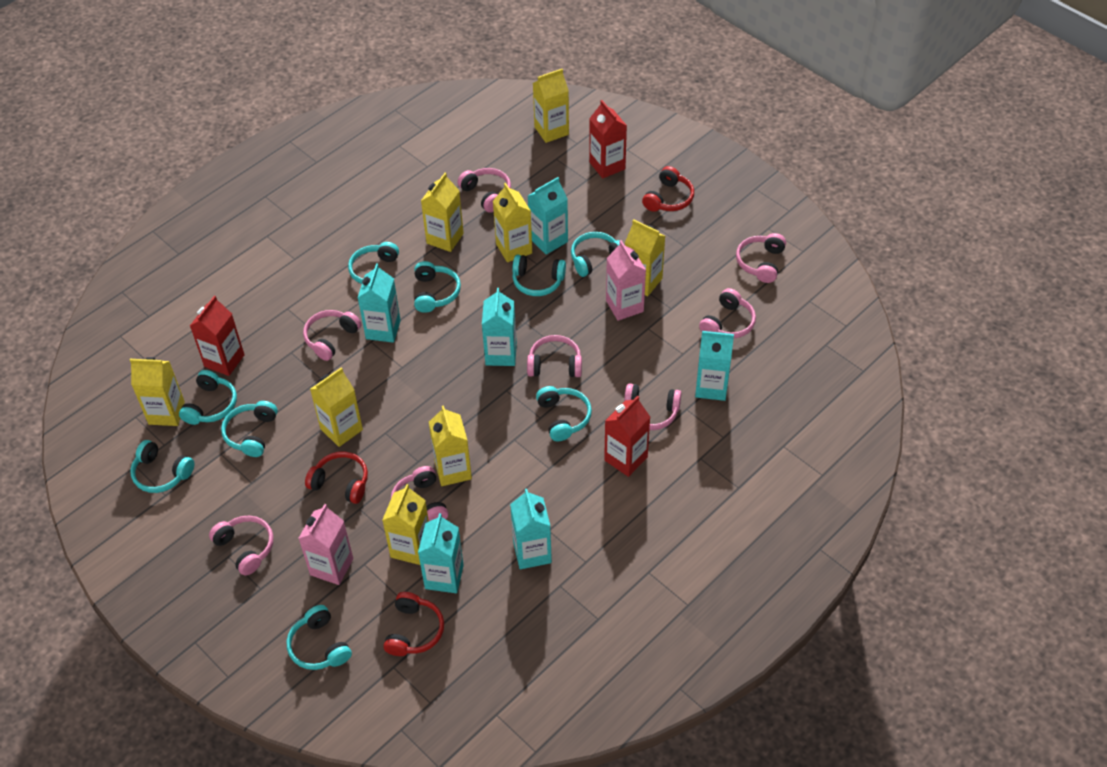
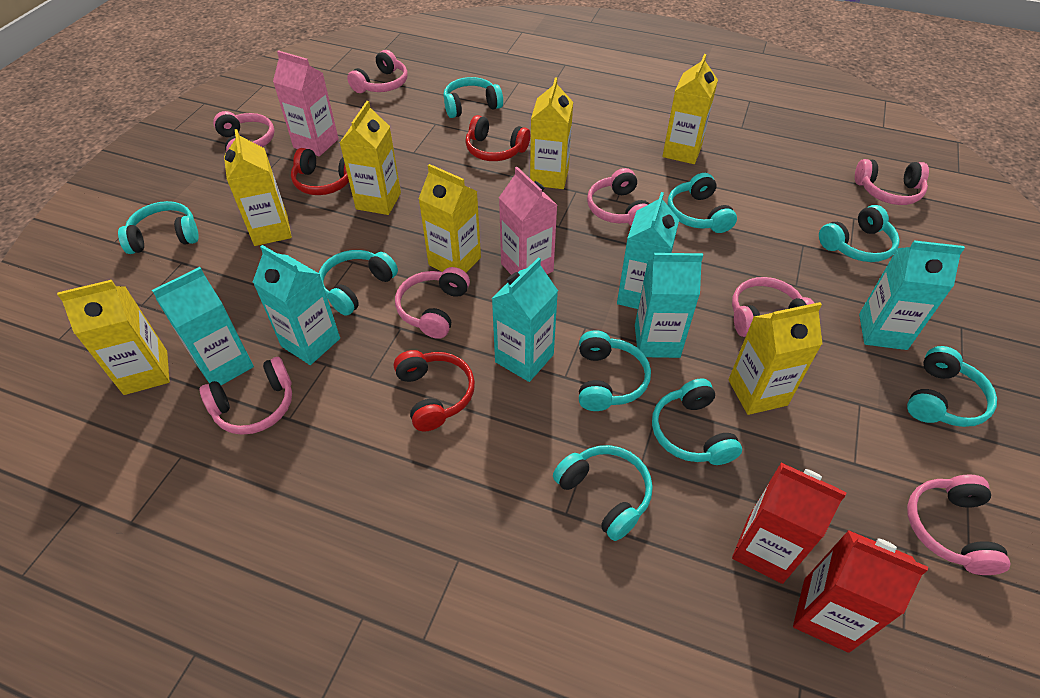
red carton: [190,296,245,376] [589,100,627,179] [604,396,650,477] = 3 -> [732,463,847,584] [793,530,928,653] = 2
yellow carton: [130,357,185,426] [310,367,363,447] [382,484,429,565] [421,173,464,252] [429,405,472,486] [493,183,532,262] [533,69,569,143] [625,219,665,297] = 8 -> [57,280,170,395] [224,129,292,246] [340,101,401,215] [419,164,481,272] [530,77,573,189] [662,54,718,164] [728,302,822,415] = 7

